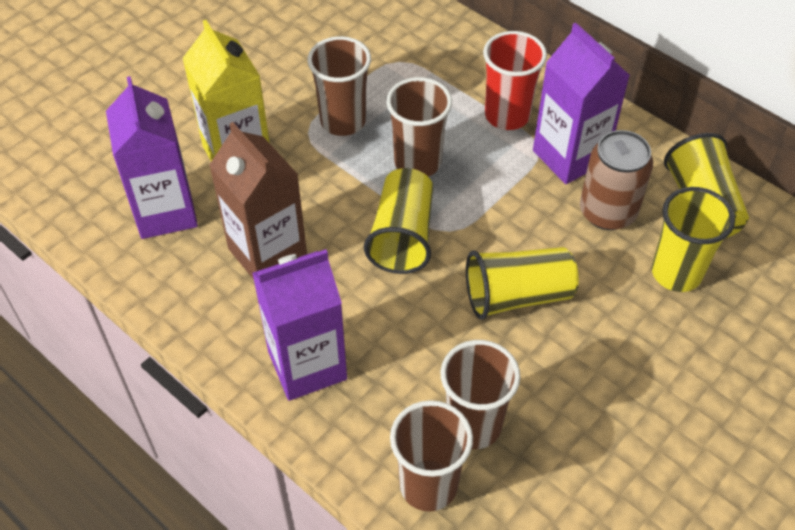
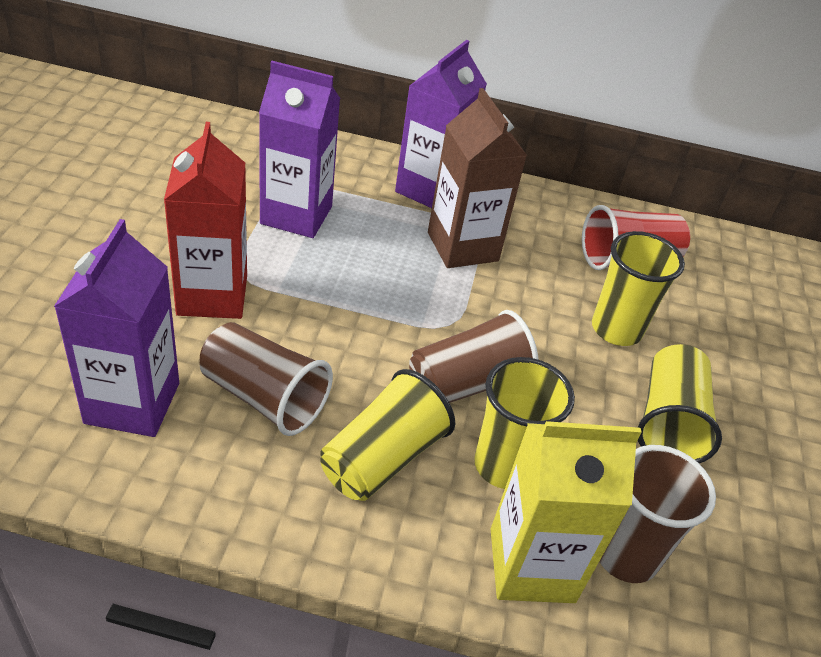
brown can: [580,130,653,230] = 1 -> none = 0
brown cup: [307,36,371,136] [386,77,452,177] [390,400,473,512] [441,340,520,449] = 4 -> [199,322,333,436] [409,310,539,403] [599,445,716,583] = 3
red carton: none = 0 -> [164,122,247,319] = 1

